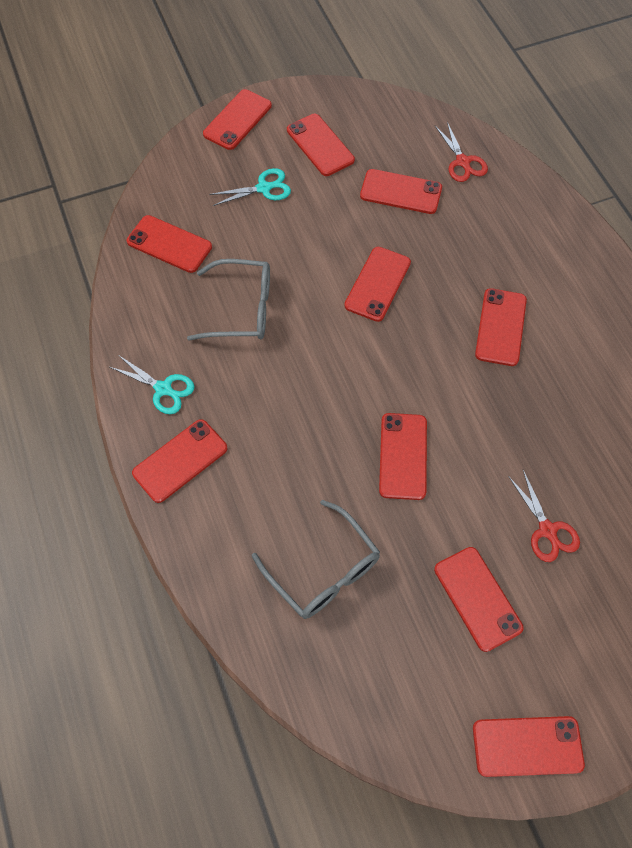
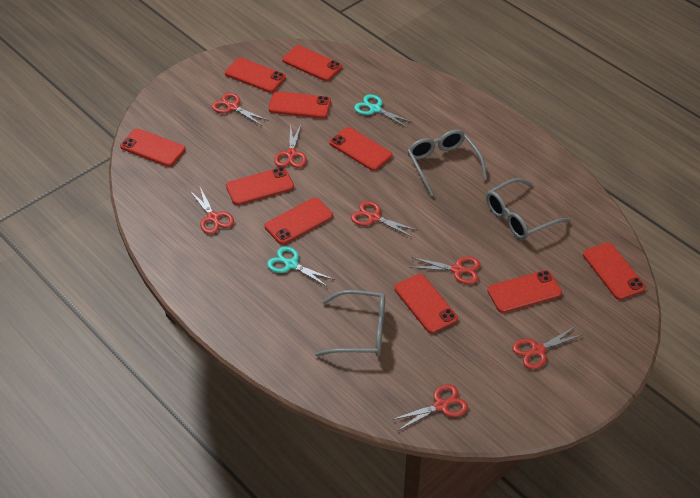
grey glasses: [187,259,270,341] [252,500,380,619] = 2 -> [315,290,385,356] [408,129,487,196] [486,178,570,240] = 3
red scissors: [435,122,488,182] [508,470,580,562] = 2 -> [189,187,234,234] [212,93,269,126] [274,124,307,168] [351,201,417,237] [391,384,468,431] [409,257,480,284] [512,326,584,369] = 7

